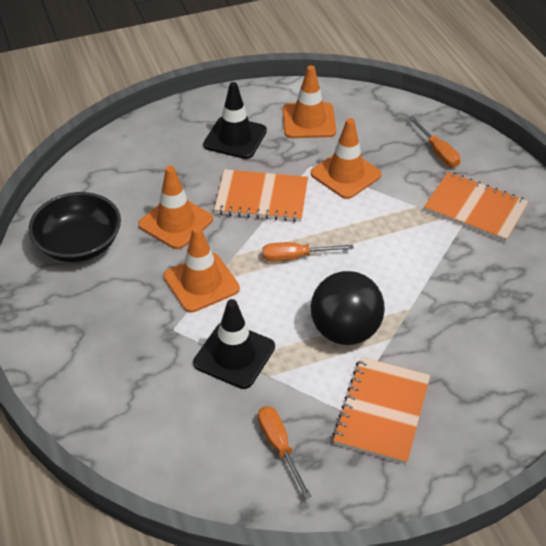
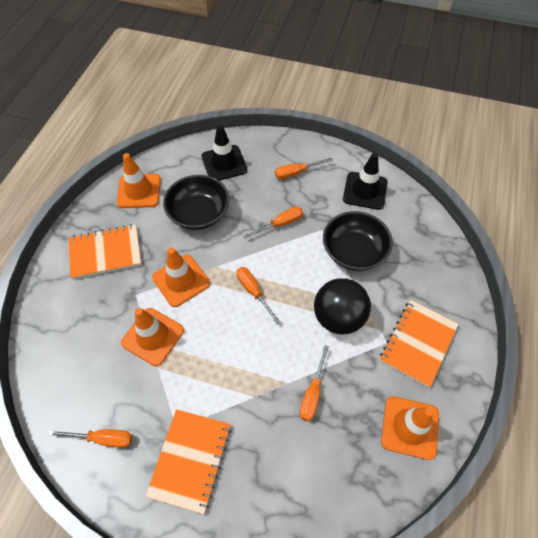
black bowl: [29,192,121,262] = 1 -> [163,175,230,230] [323,211,393,271] = 2
orange screwdriver: [258,406,312,499] [263,242,354,262] [409,116,461,167] = 3 -> [48,429,132,448] [236,267,280,324] [244,207,303,239] [275,158,333,179] [299,345,329,421] = 5

